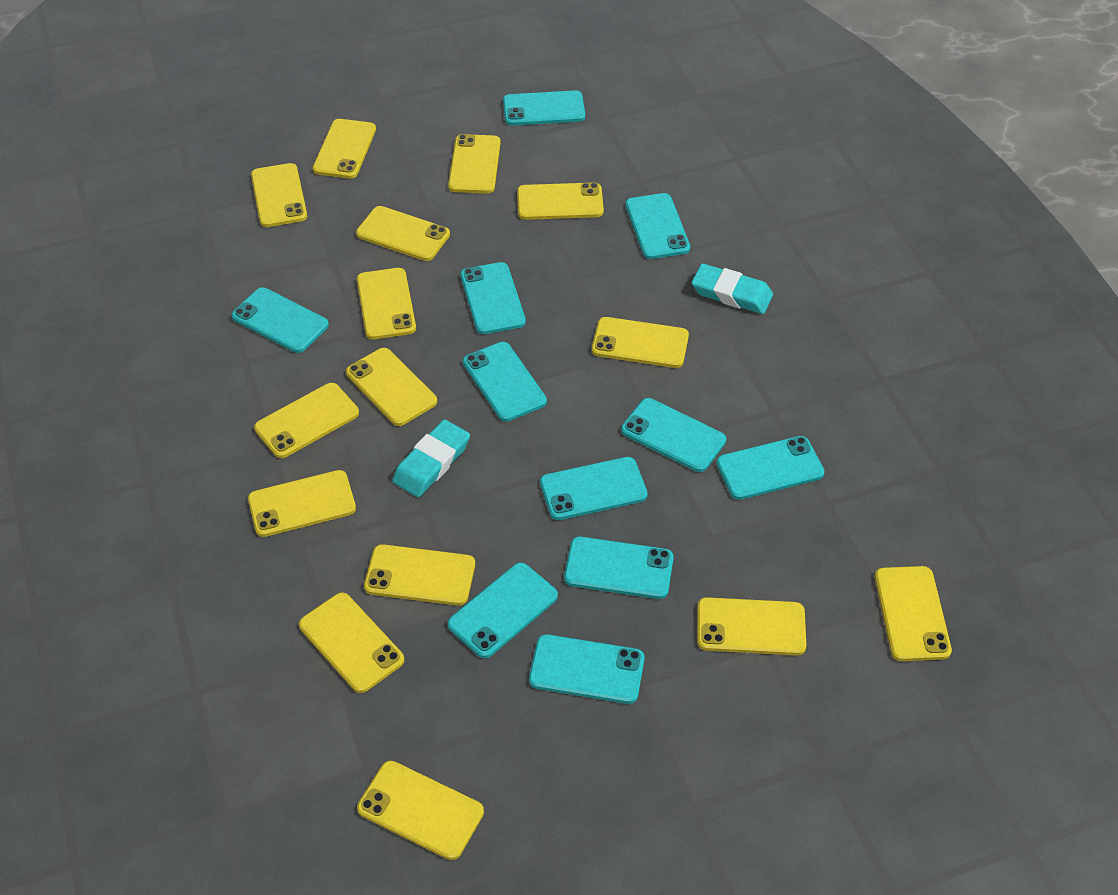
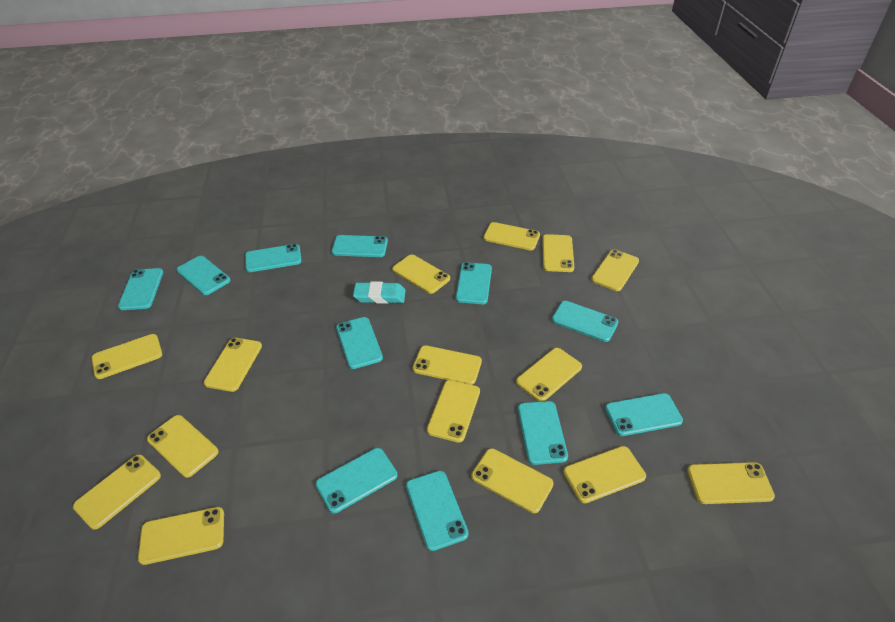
turquoise eraser: [392,420,470,497] [692,264,773,314] = 2 -> [353,281,406,304] = 1

